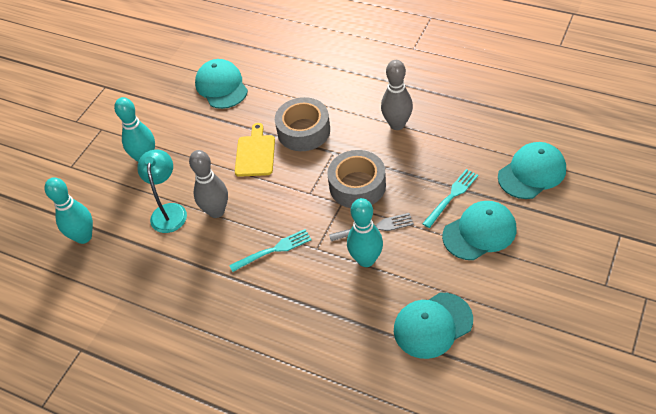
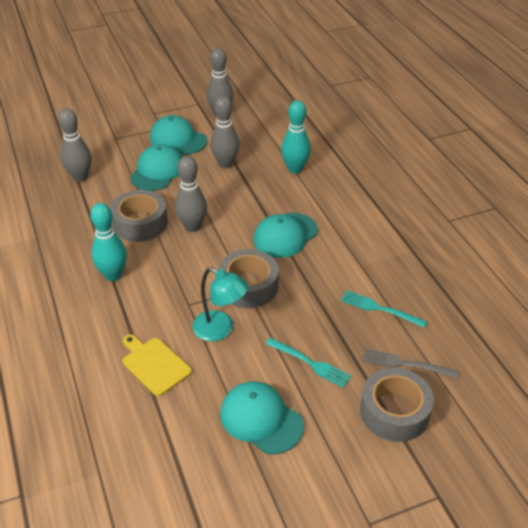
grey bowling pin: [189,150,228,218] [381,60,413,130] = 2 -> [58,108,91,182] [175,156,207,232] [207,48,233,117] [210,96,240,168] = 4
grey tape: [275,97,330,151] [328,150,386,208] = 2 -> [110,190,168,242] [219,249,279,308] [360,368,434,442] = 3
turquoise bowling pin: [44,177,93,244] [114,97,155,162] [347,198,383,267] = 3 -> [90,203,127,281] [281,100,311,173] = 2

